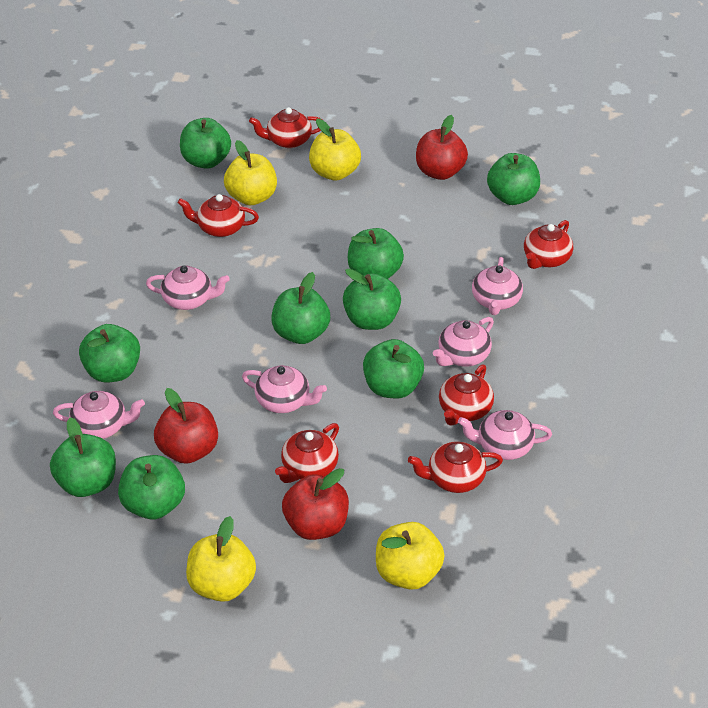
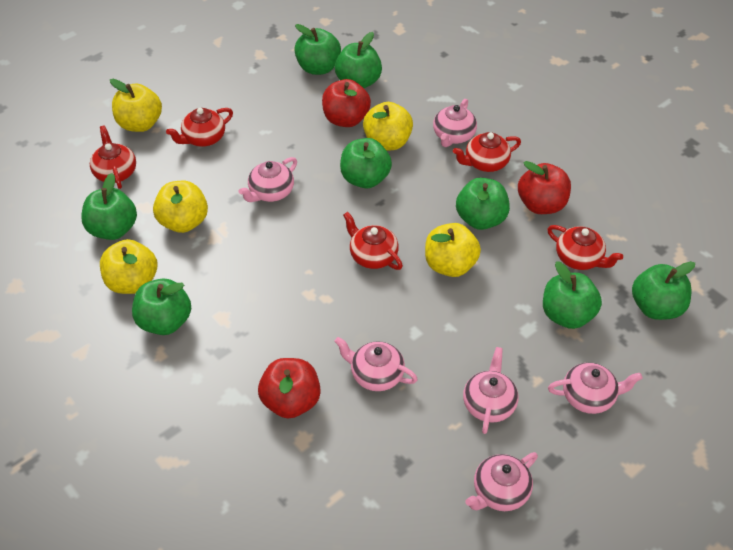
green apple: [50,417,116,497] [79,324,140,383] [118,455,185,519] [180,118,231,169] [271,272,330,344] [343,269,401,330] [348,228,404,279] [363,339,424,399] [487,153,540,205] = 9 -> [81,173,137,240] [132,279,191,335] [294,24,341,75] [335,32,382,88] [340,138,392,188] [456,178,510,230] [543,261,602,329] [632,261,695,320] = 8
red teapot: [178,194,259,237] [249,107,321,148] [275,423,339,483] [408,441,503,493] [439,365,494,426] [524,220,573,269] = 6 -> [90,126,136,189] [166,108,233,147] [343,212,403,270] [453,132,521,172] [547,225,623,270] = 5
yellow apple: [186,516,256,602] [224,140,277,205] [309,118,361,181] [376,522,445,590] = 4 -> [100,239,157,294] [110,79,162,132] [153,181,208,233] [363,102,413,150] [425,223,481,277] = 5

